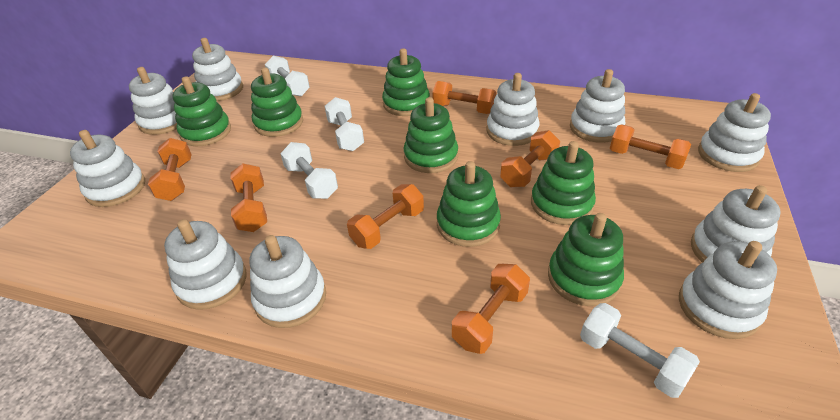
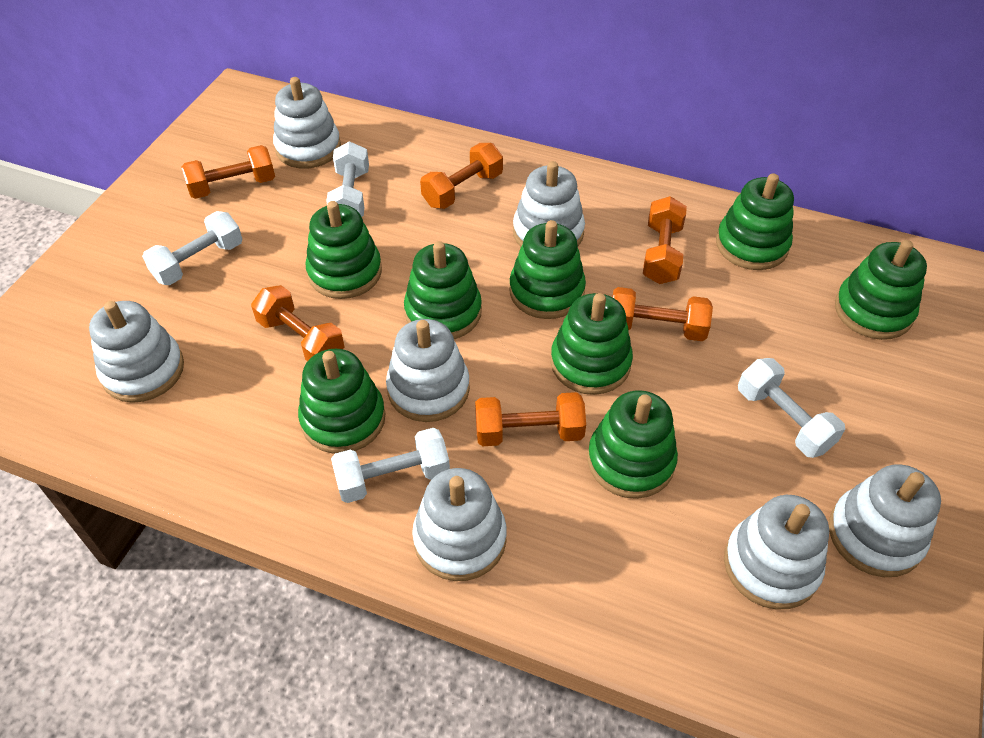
green stacking toy: [172,76,231,146] [251,67,303,137] [382,48,430,116] [404,97,458,173] [437,161,501,247] [531,141,596,225] [548,213,624,306] = 7 -> [298,349,385,454] [305,201,382,299] [404,241,482,339] [509,220,586,319] [551,293,633,395] [588,390,678,499] [716,173,794,270] [835,240,927,340] = 8
orange dumbbell: [148,138,192,201] [231,164,267,232] [347,184,424,249] [432,81,497,114] [452,264,530,354] [500,130,560,187] [610,125,691,169] = 7 -> [181,145,275,199] [251,285,344,361] [420,143,503,209] [475,392,586,446] [612,287,713,341] [643,196,687,284] = 6
white stacking toy: [70,130,145,207] [129,67,177,135] [164,219,247,310] [192,38,243,101] [250,235,326,328] [487,73,539,146] [570,69,625,143] [679,241,777,339] [691,185,781,263] [698,93,771,172] = 10 -> [89,301,184,403] [273,77,341,169] [386,319,470,422] [412,468,507,581] [513,161,585,247] [724,495,829,609] [829,464,941,577] = 7

